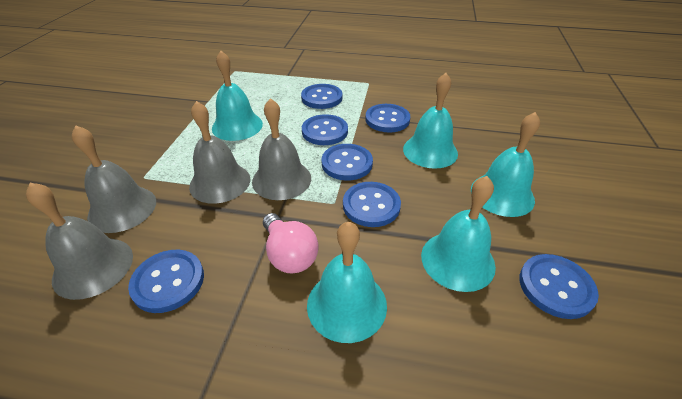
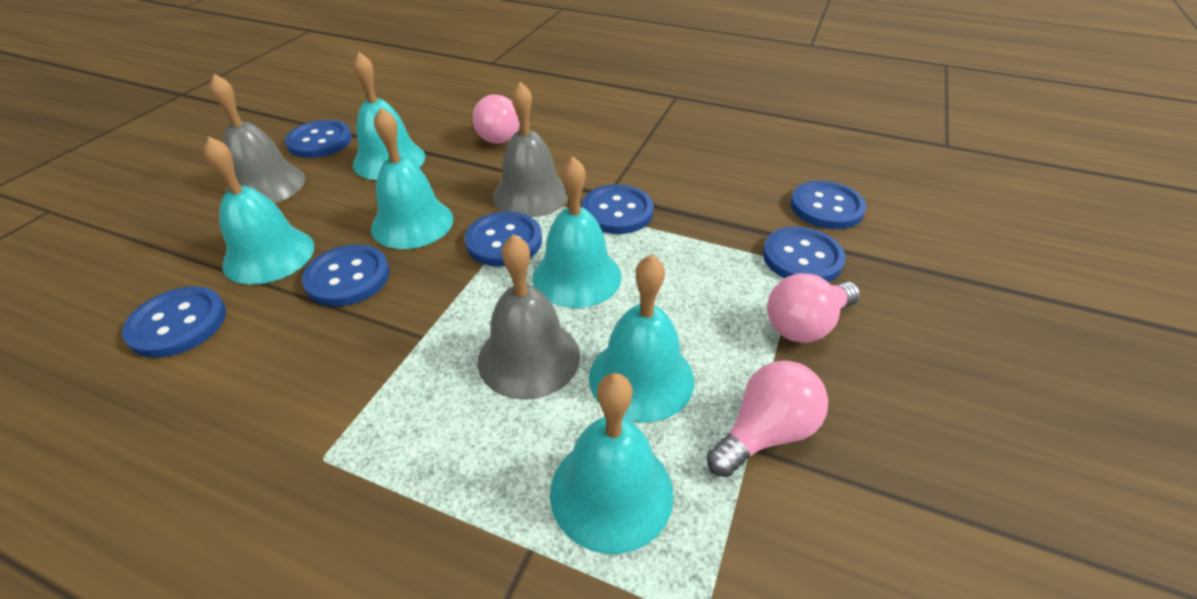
grey bell: [26,183,133,300] [72,126,156,233] [189,101,250,204] [252,98,311,200] = 4 -> [209,74,305,204] [478,234,580,400] [493,82,568,217] = 3
pink light bulb: [263,213,319,273] = 1 -> [472,94,520,144] [707,361,828,477] [767,273,860,343] = 3
turquoise bell: [212,51,263,141] [307,222,387,343] [403,73,458,169] [421,176,496,292] [471,112,540,217] = 5 -> [203,137,314,285] [353,52,425,180] [371,107,454,249] [532,156,622,308] [550,373,674,554] [589,254,694,423] = 6

